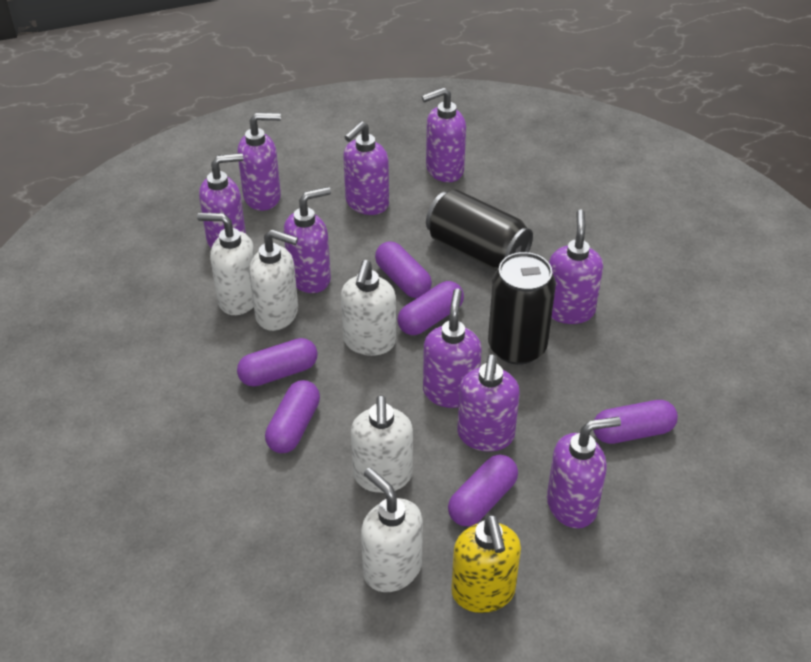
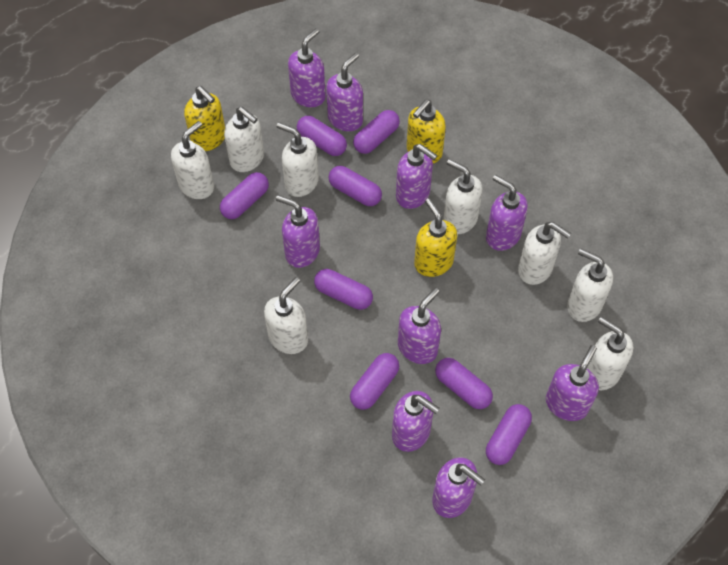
black can: [426,189,533,270] [488,252,556,365] = 2 -> none = 0
purple capsule: [237,338,318,386] [265,380,320,453] [375,241,432,298] [397,281,464,335] [448,455,518,526] [593,400,678,444] = 6 -> [220,172,269,219] [297,116,347,156] [314,269,373,310] [328,166,382,206] [350,353,399,410] [353,110,400,154] [435,358,493,409] [486,404,532,465] = 8
white soap dispenser: [197,213,255,315] [249,229,298,331] [341,260,396,356] [351,395,413,493] [361,468,423,592] = 5 -> [171,121,214,199] [224,107,264,172] [264,277,308,354] [277,122,319,197] [443,159,483,234] [518,222,571,285] [567,249,613,322] [587,317,633,390] = 8
yellow soap dispenser: [451,514,521,613] = 1 -> [184,86,225,151] [407,100,446,163] [414,198,457,277] = 3

